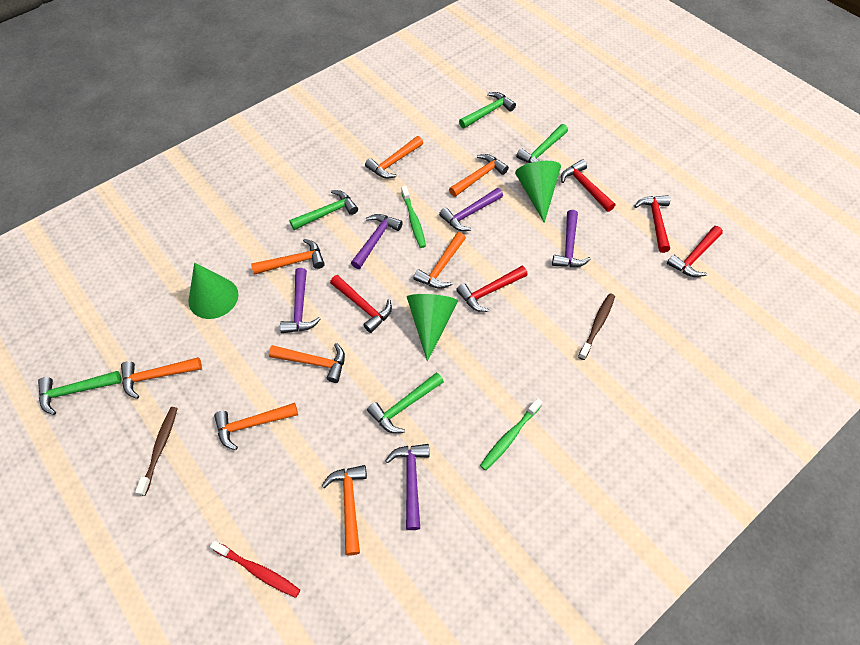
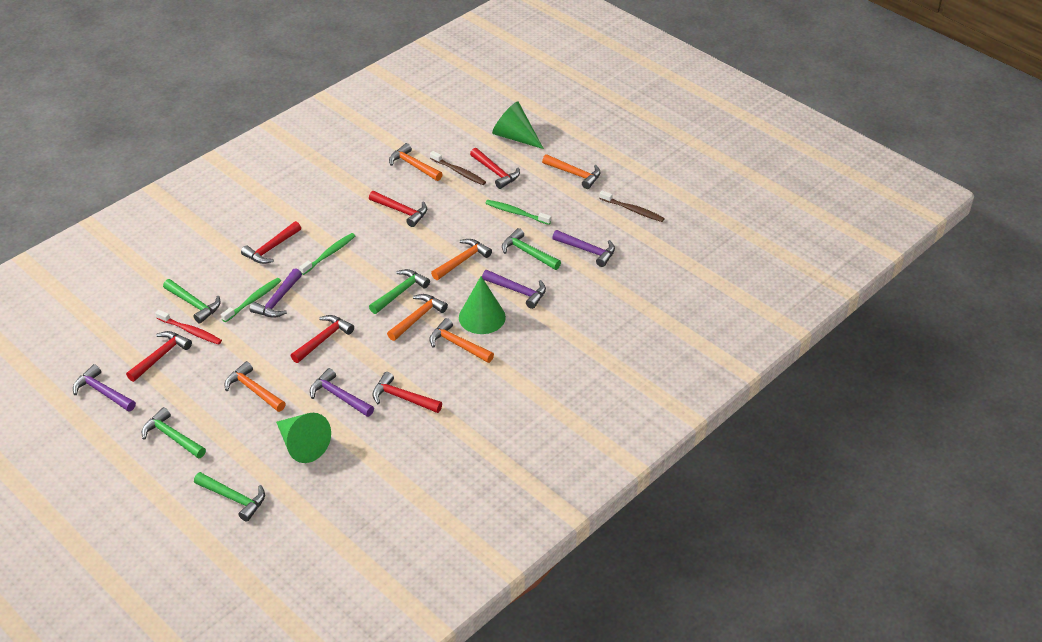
green toothbrush: [401,186,426,248] [480,398,542,471] = 2 -> [221,278,281,322] [299,233,355,275] [485,200,551,225] = 3
orange hammer: [121,357,202,399] [214,403,298,450] [251,239,325,275] [269,343,345,383] [322,465,367,555] [365,136,423,179] [414,232,466,289] [449,154,509,197] = 8 -> [225,361,286,412] [387,294,448,341] [389,143,443,181] [429,318,494,363] [431,239,492,280] [542,154,601,189] = 6
red hammer: [330,275,392,333] [456,266,528,312] [561,160,615,212] [635,195,670,253] [667,226,723,277] = 5 -> [126,331,192,382] [241,221,301,264] [291,315,354,363] [369,191,427,227] [372,372,442,413] [470,148,520,189] = 6

